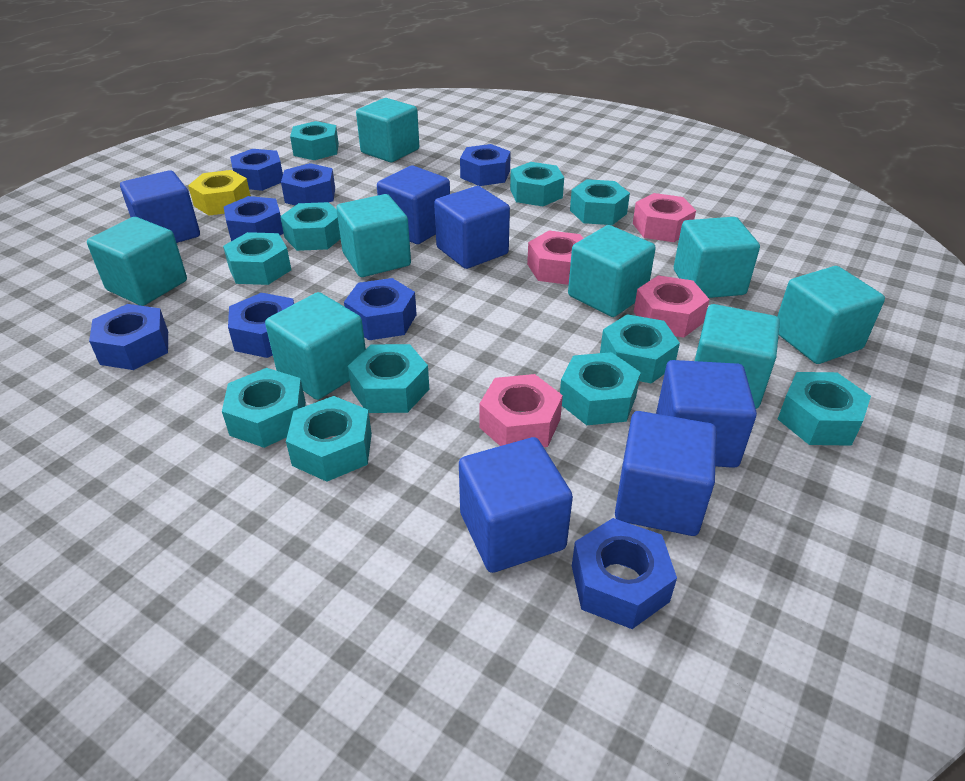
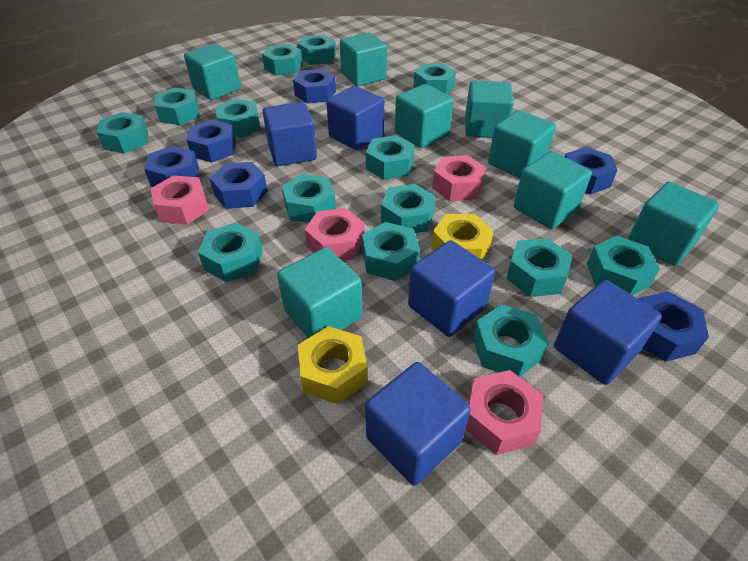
blue cube: [120,170,200,243] [377,166,450,244] [434,186,510,269] [459,437,573,573] [615,411,717,536] [656,360,757,468] = 6 -> [262,102,317,166] [326,86,384,150] [365,362,471,486] [408,240,495,337] [554,280,662,385] = 5
blue nut: [89,304,168,370] [224,196,284,241] [228,293,294,358] [230,149,283,191] [281,163,335,205] [344,278,417,340] [460,144,511,186] [572,518,677,629] = 8 -> [144,146,199,187] [187,120,236,162] [210,162,268,209] [293,69,336,104] [565,147,617,194] [638,291,709,362] = 6
turquoise nut: [222,368,306,448] [223,232,291,285] [280,202,341,251] [286,396,372,482] [290,121,339,160] [348,344,429,413] [510,162,564,206] [560,352,641,425] [570,179,630,225] [600,314,680,383] [778,372,871,446] = 11 -> [97,112,148,154] [154,88,199,125] [198,223,262,282] [216,99,261,138] [262,44,303,76] [282,174,336,223] [297,35,336,65] [362,222,420,281] [366,135,414,180] [381,184,436,233] [413,64,456,94] [473,304,549,377] [506,238,572,297] [587,236,660,296] = 14
yellow nut: [188,170,251,216] = 1 -> [298,326,367,404] [431,214,494,260] = 2

